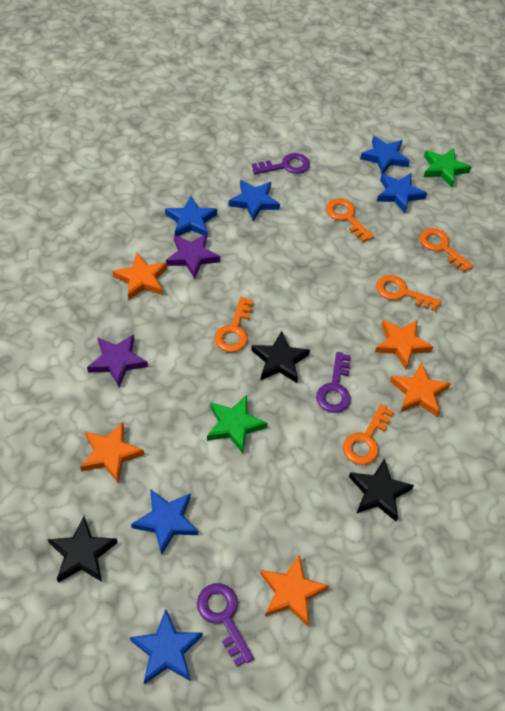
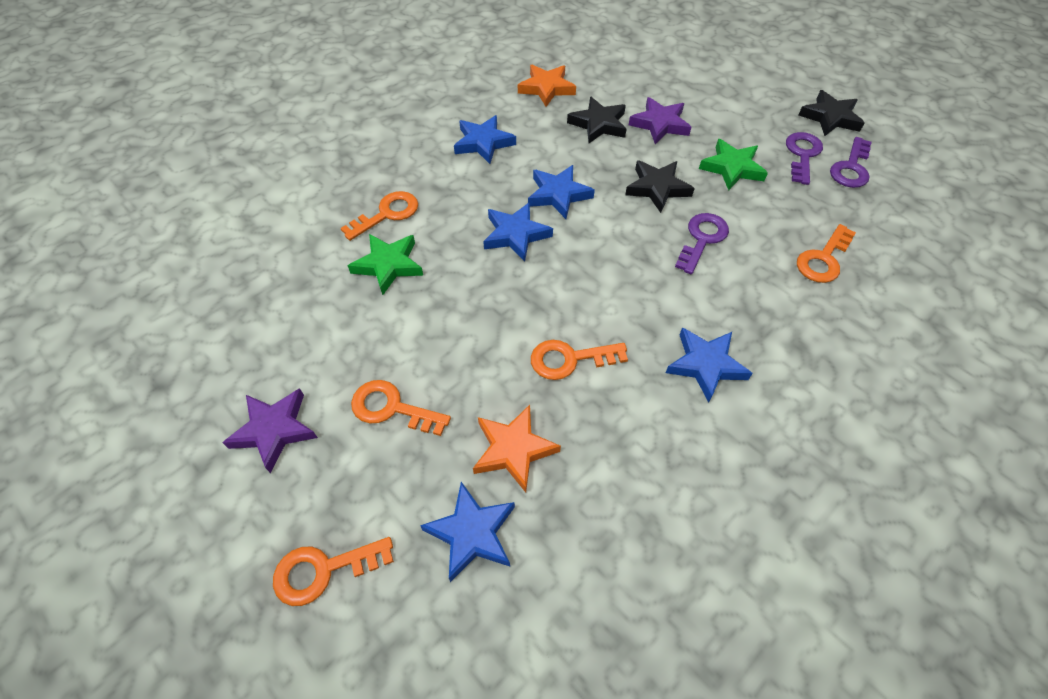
blue star: [130,609,203,684] [131,489,198,555] [165,196,217,238] [229,180,280,221] [360,136,410,174] [377,173,427,213] = 6 -> [420,482,515,582] [454,115,516,164] [483,202,553,262] [528,165,595,219] [666,328,753,403] = 5
orange star: [80,422,144,483] [112,253,167,300] [260,555,329,626] [375,320,433,369] [390,362,451,417] = 5 -> [473,405,561,492] [518,65,576,107] = 2

